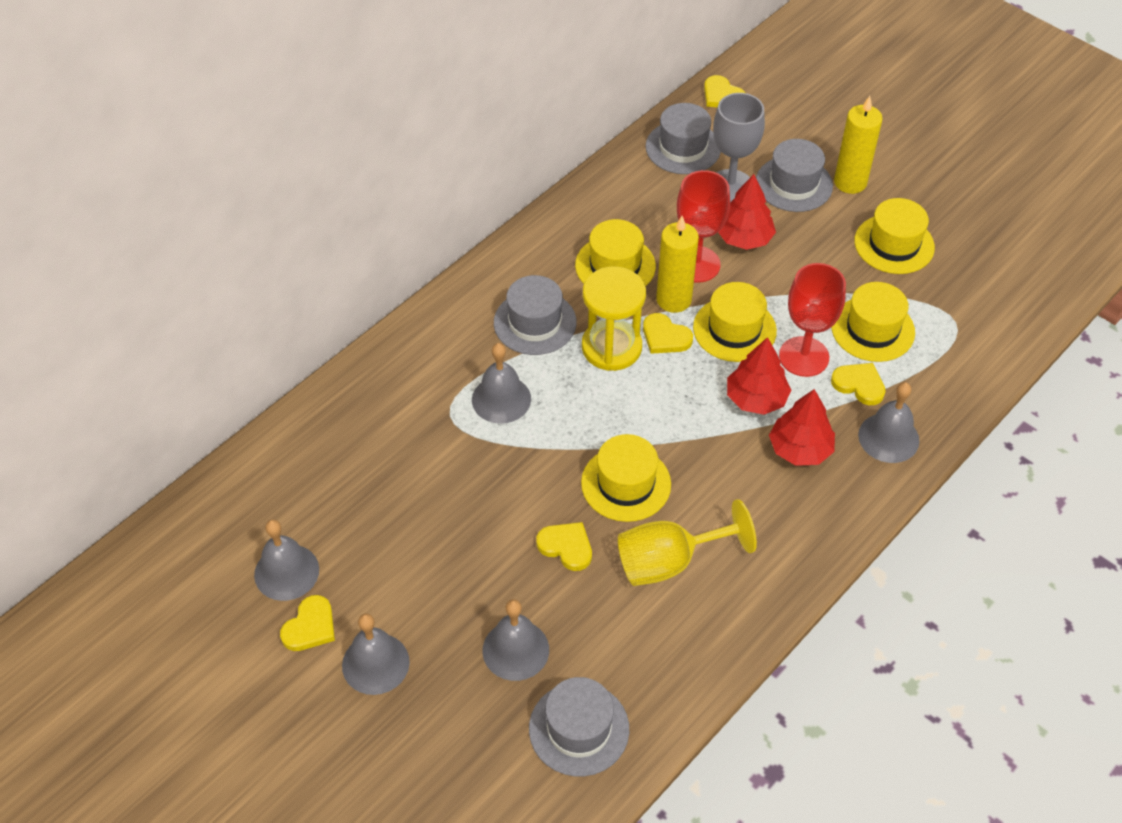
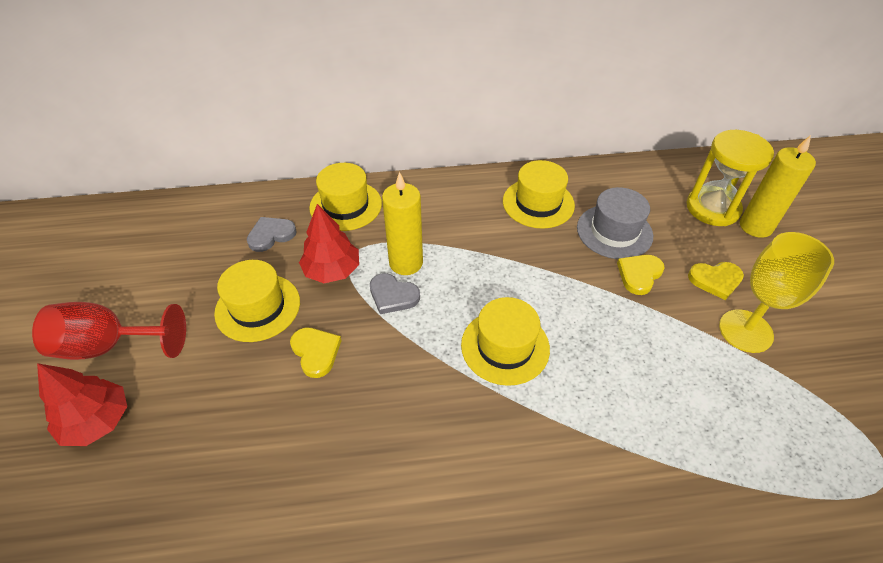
grey bell: [254,519,319,601] [342,613,410,695] [472,343,531,424] [482,599,549,681] [858,382,920,463] = 5 -> none = 0
grey goblet: [713,93,765,203] = 1 -> none = 0
grey hat: [494,275,577,355] [529,677,629,776] [646,103,721,174] [756,139,833,212] = 4 -> [577,187,653,259] = 1
grey heart: none = 0 -> [247,217,297,252] [370,273,420,314] = 2
red goblet: [677,170,730,282] [779,263,846,377] = 2 -> [32,302,186,360] = 1
red tree: [718,174,776,250] [727,337,791,415] [769,389,835,466] = 3 -> [37,363,127,446] [299,204,359,283] = 2
yellow hat: [575,219,656,287] [581,434,671,522] [693,282,777,362] [831,282,915,362] [854,198,935,274] = 5 -> [214,260,300,342] [309,163,382,231] [461,297,550,386] [503,160,575,229] = 4
yellow heart: [280,595,335,651] [536,522,592,571] [643,313,693,354] [704,75,745,107] [831,363,886,405] = 5 -> [290,327,342,378] [617,255,665,295] [688,262,744,300] = 3

